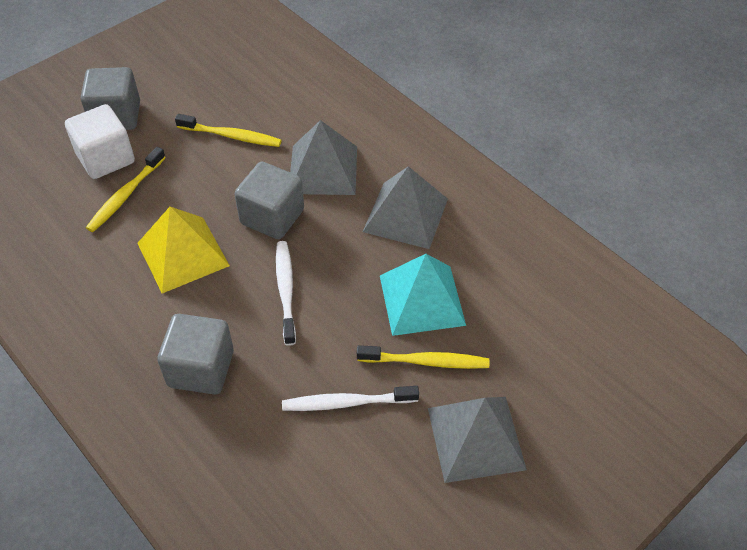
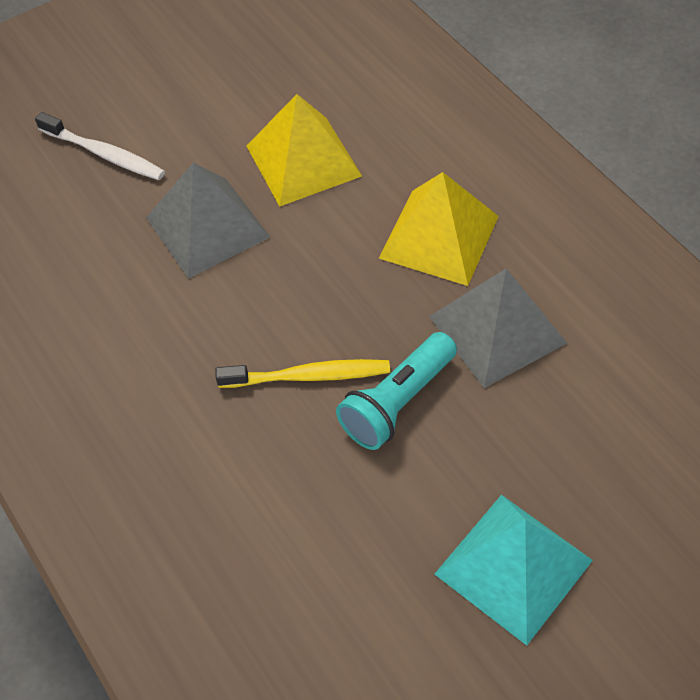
grey cube: [81,67,140,130] [157,314,234,395] [235,162,304,239] = 3 -> none = 0
grey pyramid: [290,120,357,195] [363,166,448,249] [428,397,527,483] = 3 -> [146,163,270,279] [429,269,567,388] = 2
turquoise flashlight: none = 0 -> [336,332,457,450] = 1
white cube: [65,104,135,179] = 1 -> none = 0
white toothbrush: [276,241,296,346] [282,386,419,411] = 2 -> [35,112,165,180] = 1
yellow pyramid: [137,207,230,293] = 1 -> [247,94,362,207] [379,172,499,286] = 2
yellow toothbrush: [86,147,166,232] [175,114,282,147] [357,345,489,369] = 3 -> [215,359,390,388] = 1

